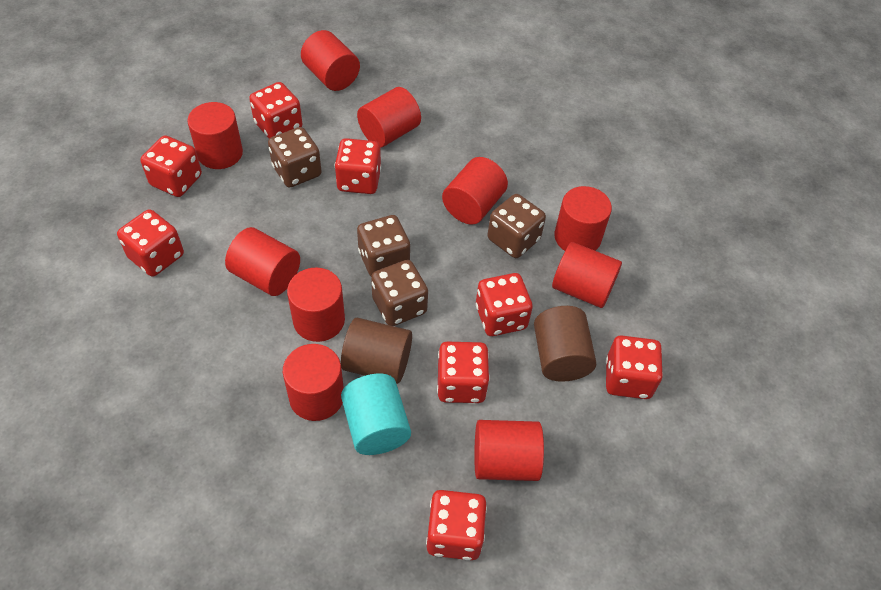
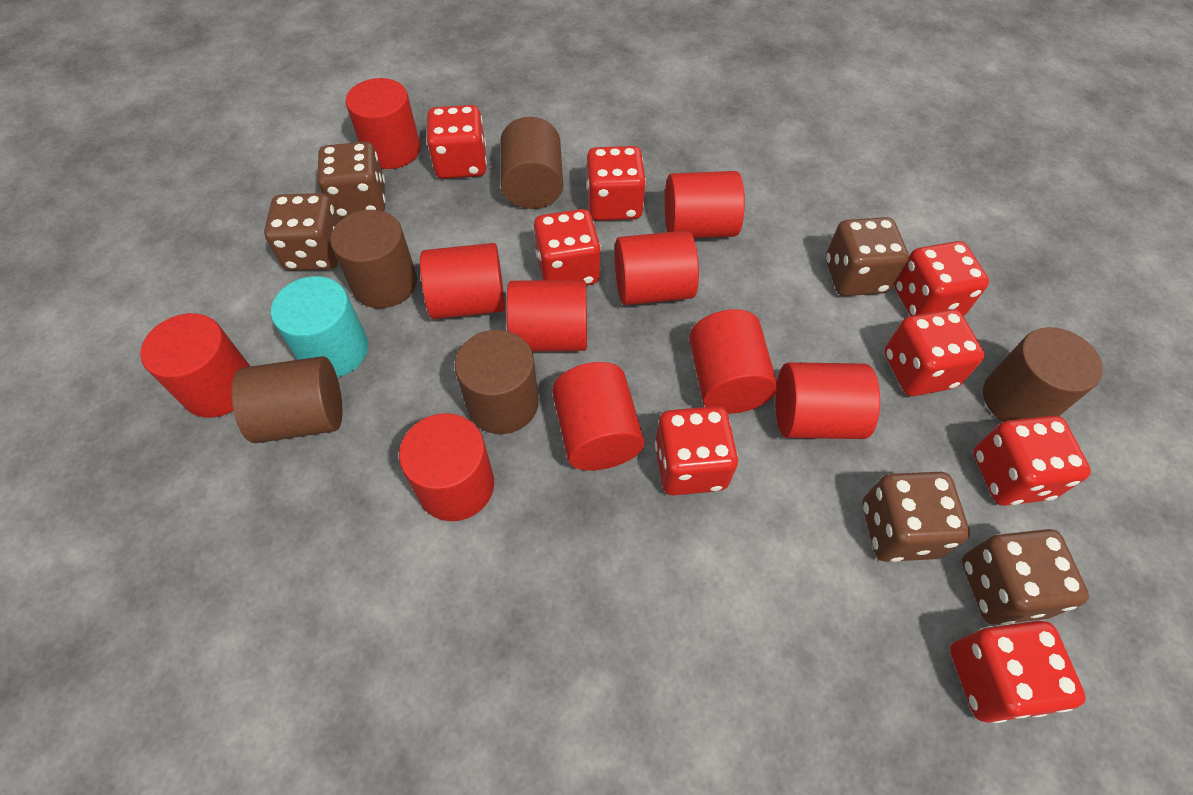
brown cylinder: [341,318,412,384] [534,306,596,382] = 2 -> [231,356,342,443] [330,210,417,308] [455,330,539,434] [500,117,563,209] [983,327,1103,422] = 5
brown dice: [268,127,322,188] [357,215,410,276] [371,260,428,326] [488,194,546,258] = 4 -> [264,193,339,271] [317,141,386,219] [826,217,909,296] [862,472,970,562] [962,529,1089,625] = 5

